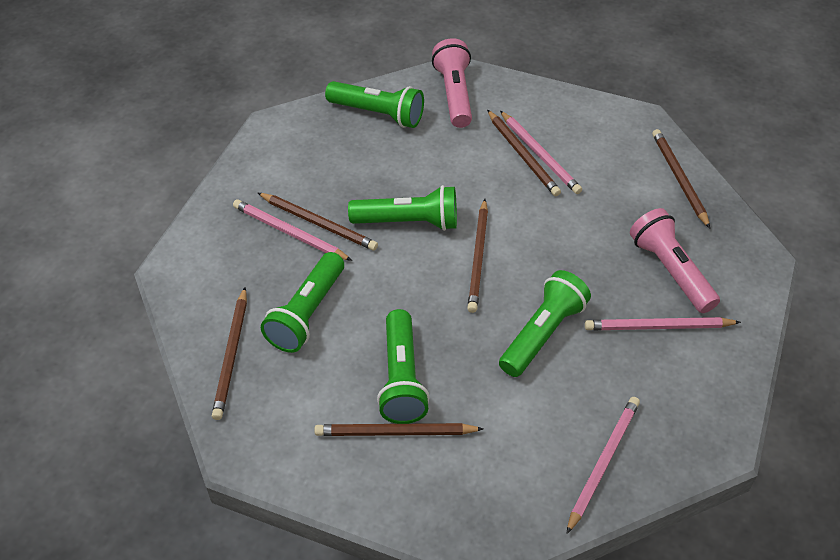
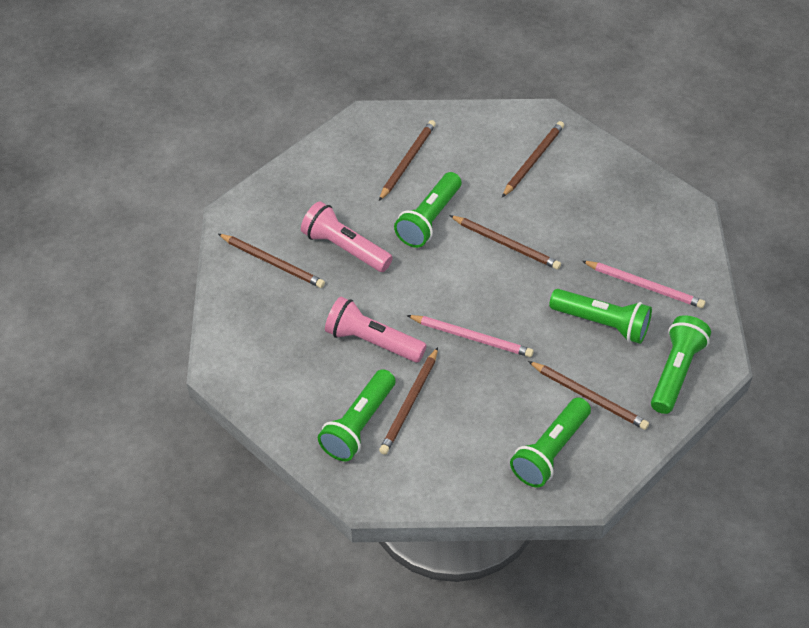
pink pencil: [233,200,352,261] [500,111,582,194] [566,397,640,534] [585,317,741,330] = 4 -> [406,315,534,357] [582,261,705,308] = 2

